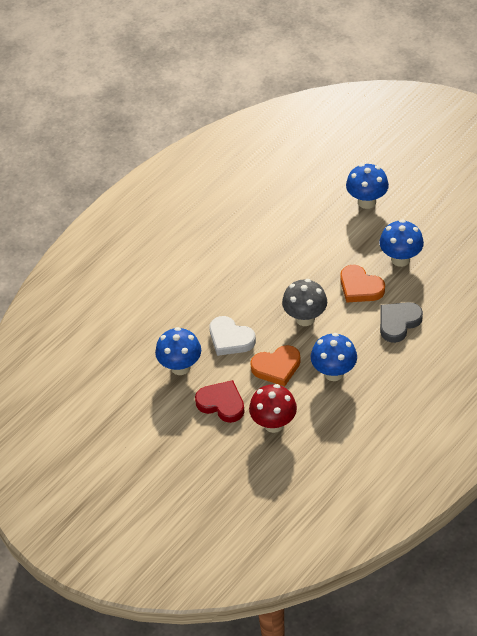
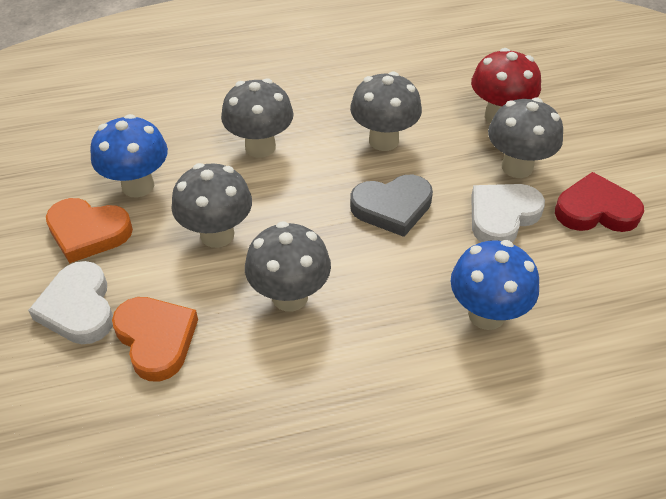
blue mushroom: [155,327,201,375] [311,333,357,381] [346,164,389,209] [379,219,424,267] = 4 -> [90,114,168,198] [450,240,539,330] = 2
grey mushroom: [282,279,327,326] = 1 -> [171,163,252,248] [221,78,294,158] [245,221,331,312] [350,71,422,151] [488,98,563,178] = 5
white heart: [209,316,256,356] = 1 -> [28,261,113,344] [471,184,545,243] = 2

